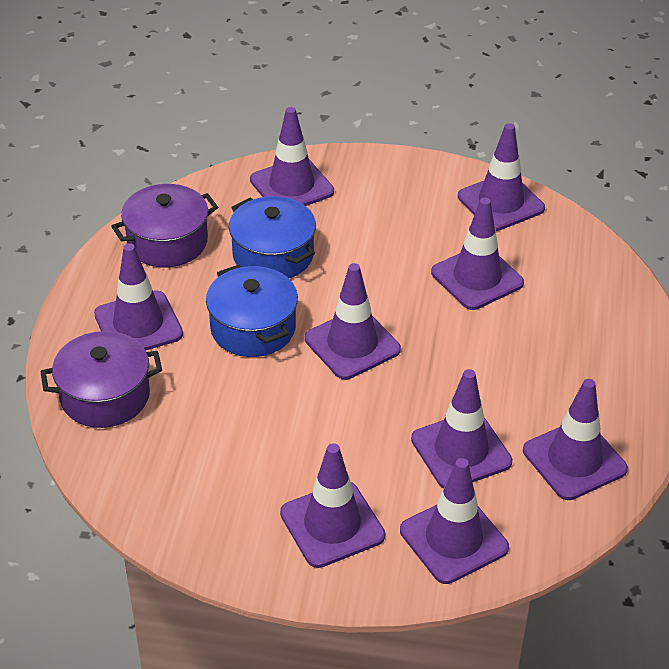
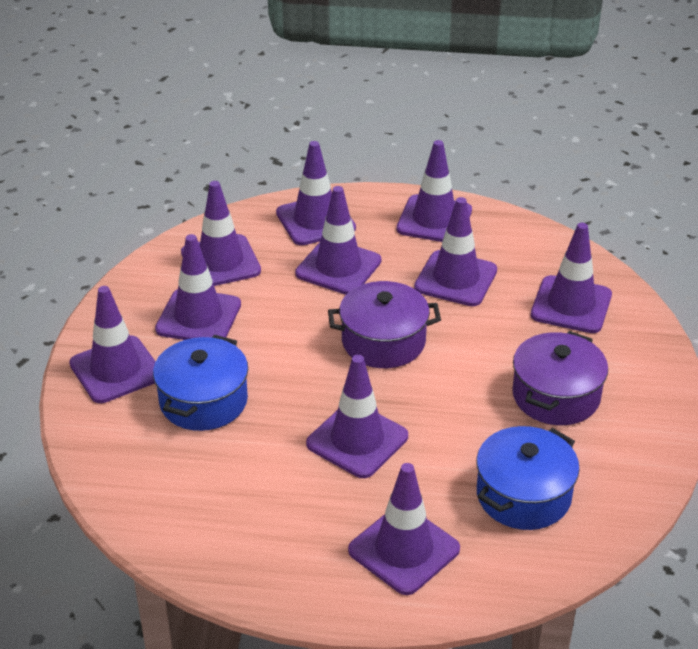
purple traffic cone: [94,243,183,350] [250,107,334,206] [280,443,385,568] [305,263,401,380] [400,458,509,584] [411,369,513,488] [431,198,524,310] [458,123,545,231] [523,379,628,500] = 9 -> [70,286,156,403] [155,234,241,340] [181,181,261,286] [276,141,356,245] [295,186,381,295] [306,355,408,478] [348,463,460,595] [397,140,472,242] [414,197,497,306] [531,223,612,333] = 10

